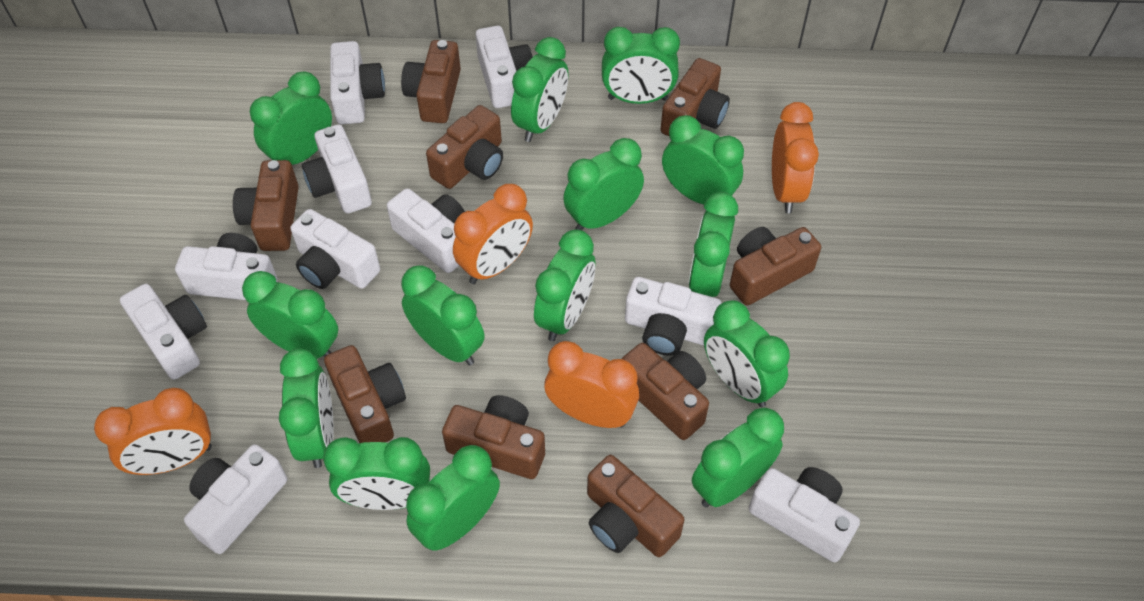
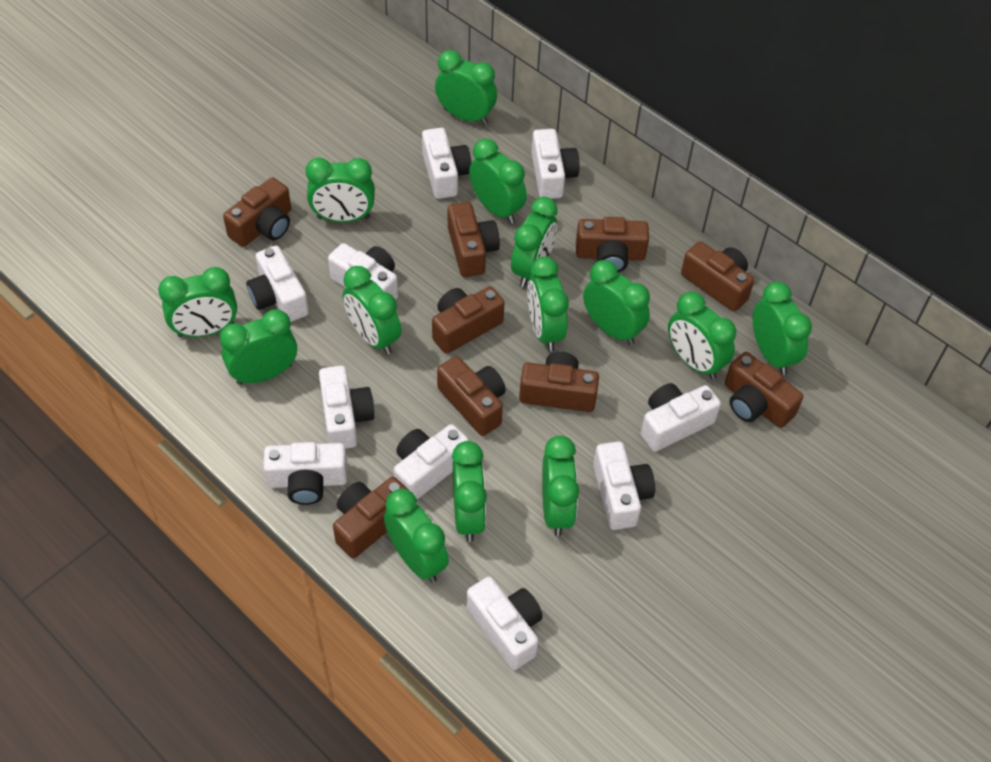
orange clock: [94,388,212,475] [453,184,533,284] [544,341,639,428] [772,102,819,213] = 4 -> none = 0

